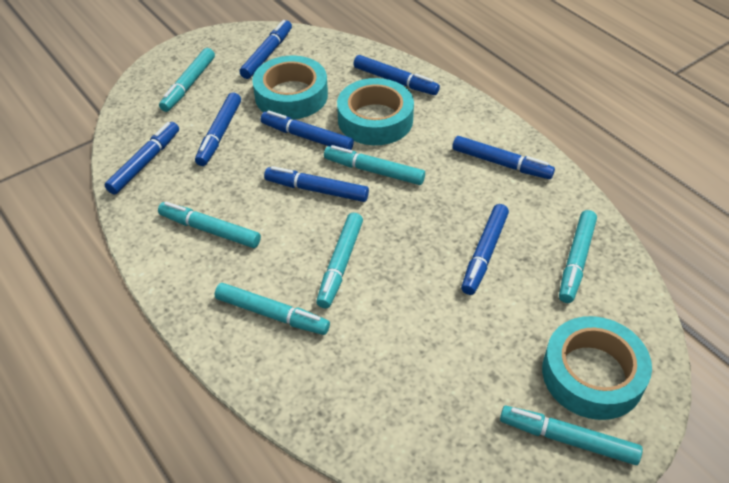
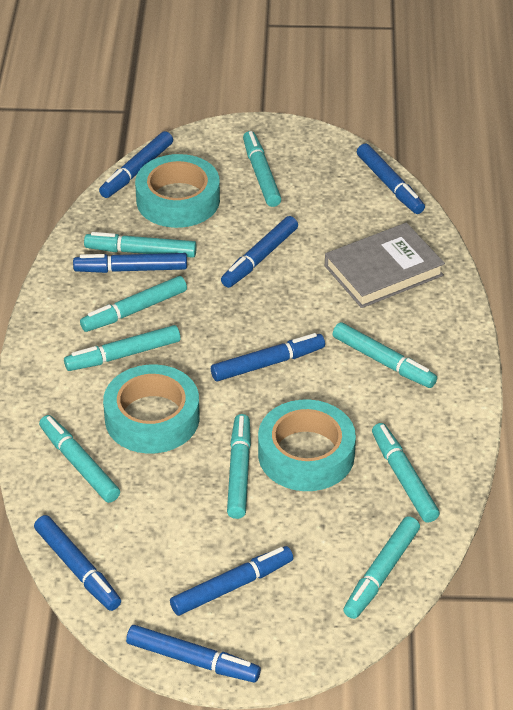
grey book: none = 0 -> [325,223,445,308] = 1
turquoise marker: [158,202,261,248] [159,48,215,112] [215,283,330,335] [316,213,363,308] [324,145,425,185] [500,406,643,465] [559,210,597,303] = 7 -> [39,415,120,503] [64,325,180,371] [80,276,187,332] [84,232,197,258] [227,414,251,519] [243,131,281,207] [333,322,437,388] [343,516,420,619] [372,423,440,523] = 9

